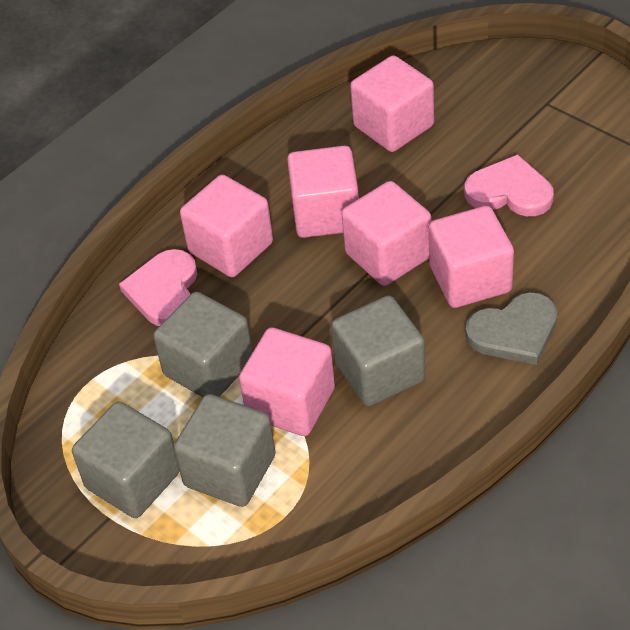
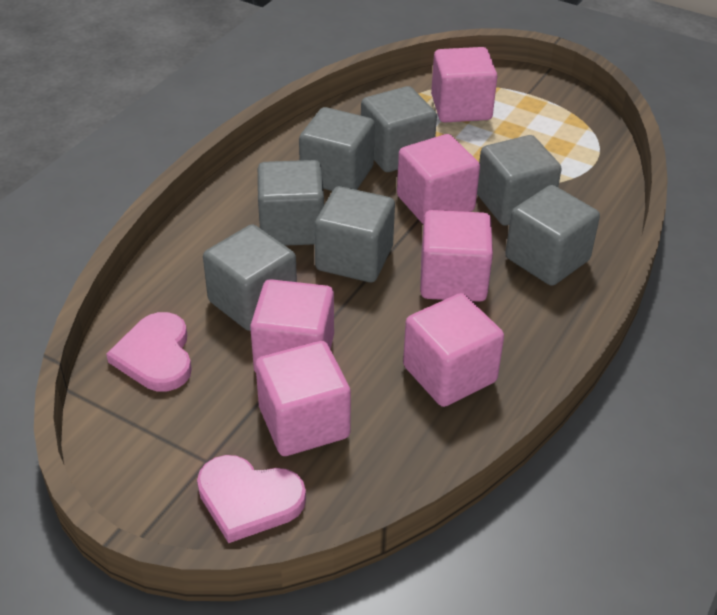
grey cube: [72,401,180,518] [153,292,253,397] [174,394,276,507] [331,295,425,406] = 4 -> [203,224,297,331] [258,160,324,246] [299,107,375,191] [314,186,395,282] [361,86,437,172] [477,135,562,225] [505,185,600,286] = 7
grey heart: [466,292,558,365] = 1 -> none = 0

